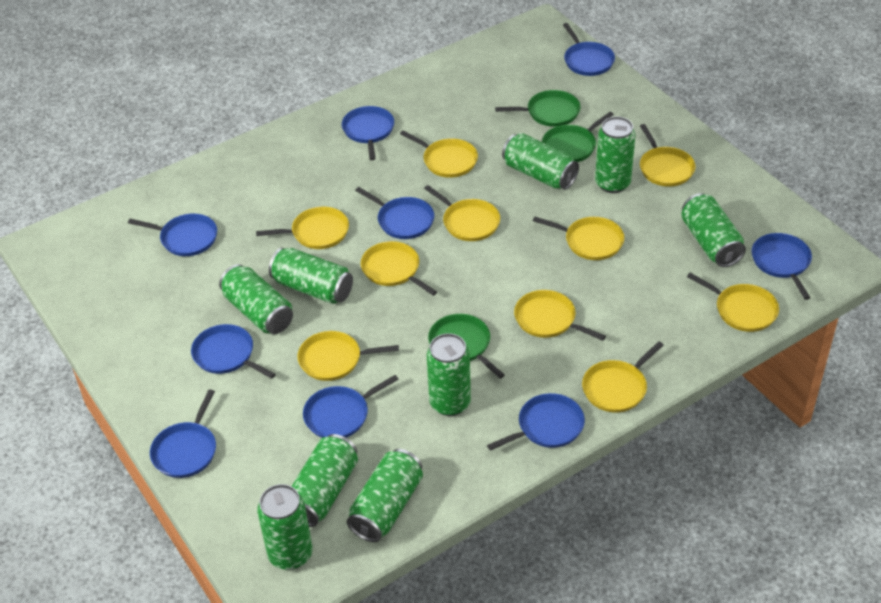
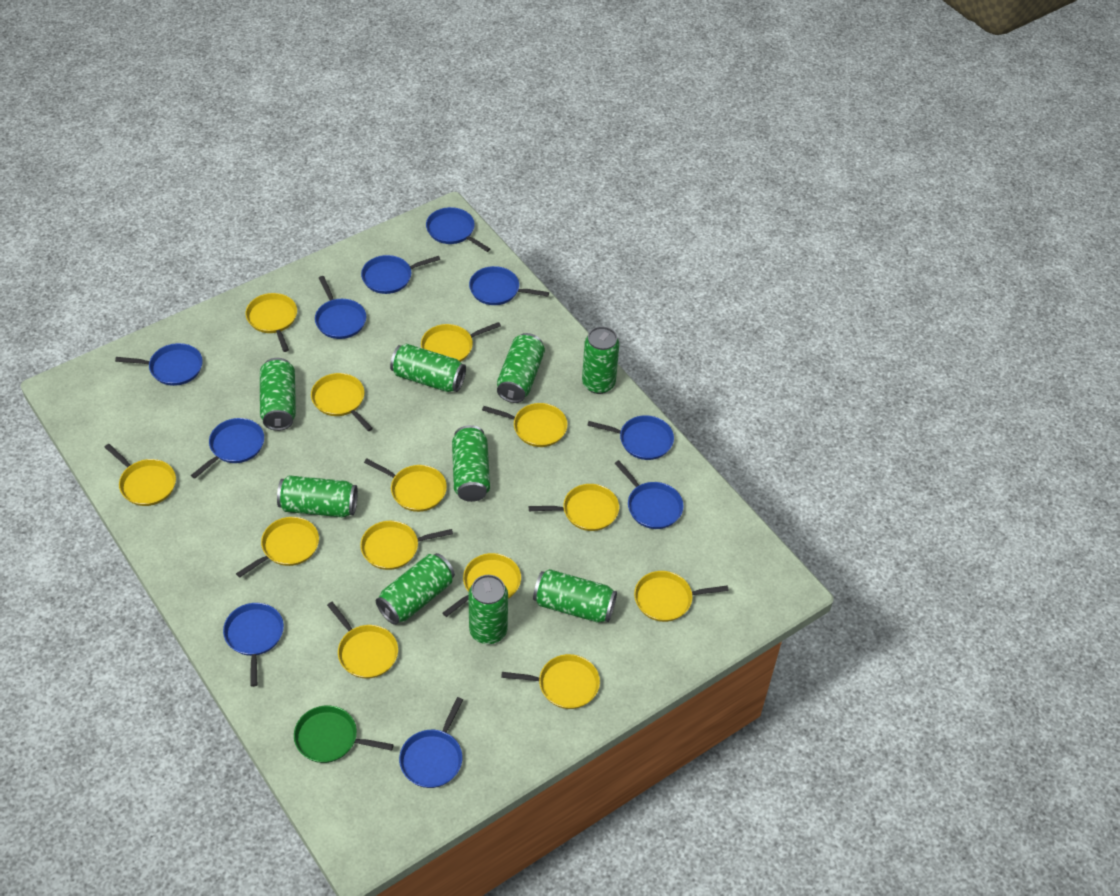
blue pan: [128,213,217,256] [150,389,216,478] [191,324,276,379] [303,375,399,438] [342,106,394,160] [355,187,434,239] [487,393,585,451] [563,23,615,76] [752,233,812,300] = 9 -> [115,343,203,386] [191,418,264,479] [223,603,284,687] [315,276,366,339] [361,255,440,294] [399,697,463,788] [426,207,490,252] [469,266,549,305] [587,415,674,460] [614,460,684,529] = 10
green pan: [428,314,505,379] [495,90,581,127] [542,112,614,162] = 3 -> [294,705,394,763] = 1
yellow pan: [256,207,349,249] [297,331,399,381] [361,241,437,296] [400,131,478,178] [424,185,500,241] [514,290,606,341] [533,217,624,260] [582,341,664,412] [640,124,695,187] [687,273,779,332] = 10 -> [104,444,176,506] [236,517,319,578] [246,293,297,352] [311,373,373,431] [327,602,398,679] [360,521,453,570] [364,459,447,512] [421,322,501,362] [442,553,521,617] [482,403,567,447] [501,654,600,709] [529,484,619,531] [634,571,729,622] = 13

